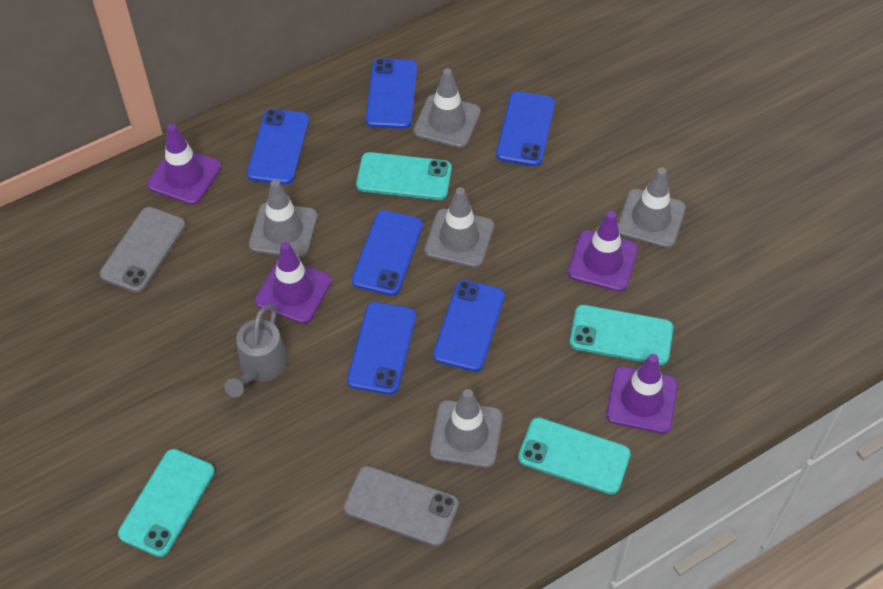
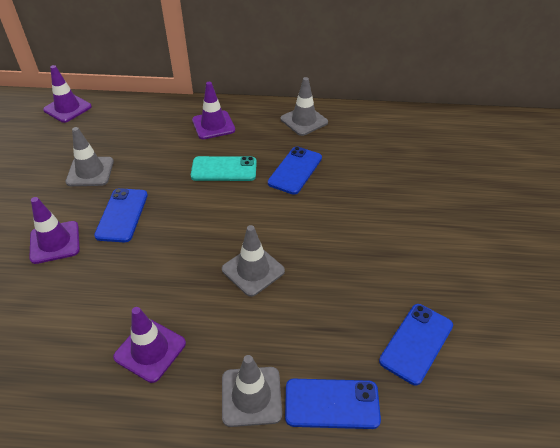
blue phone: [247,109,309,185] [347,302,416,395] [351,210,423,296] [366,58,417,129] [433,280,505,372] [496,91,555,166] = 6 -> [94,188,148,242] [268,146,322,195] [285,379,381,429] [379,304,453,385] = 4
grey phone: [100,207,186,293] [344,466,459,547] = 2 -> none = 0
grey traffic cone: [249,180,318,258] [413,68,481,148] [424,187,494,268] [430,389,503,468] [618,167,686,248] = 5 -> [66,127,114,186] [222,225,285,297] [222,355,282,427] [281,77,328,136] = 4
grey watering can: [225,304,287,397] = 1 -> none = 0
turquoise phone: [118,449,215,557] [356,152,452,200] [518,417,631,495] [570,305,673,365] = 4 -> [191,156,257,181] = 1

